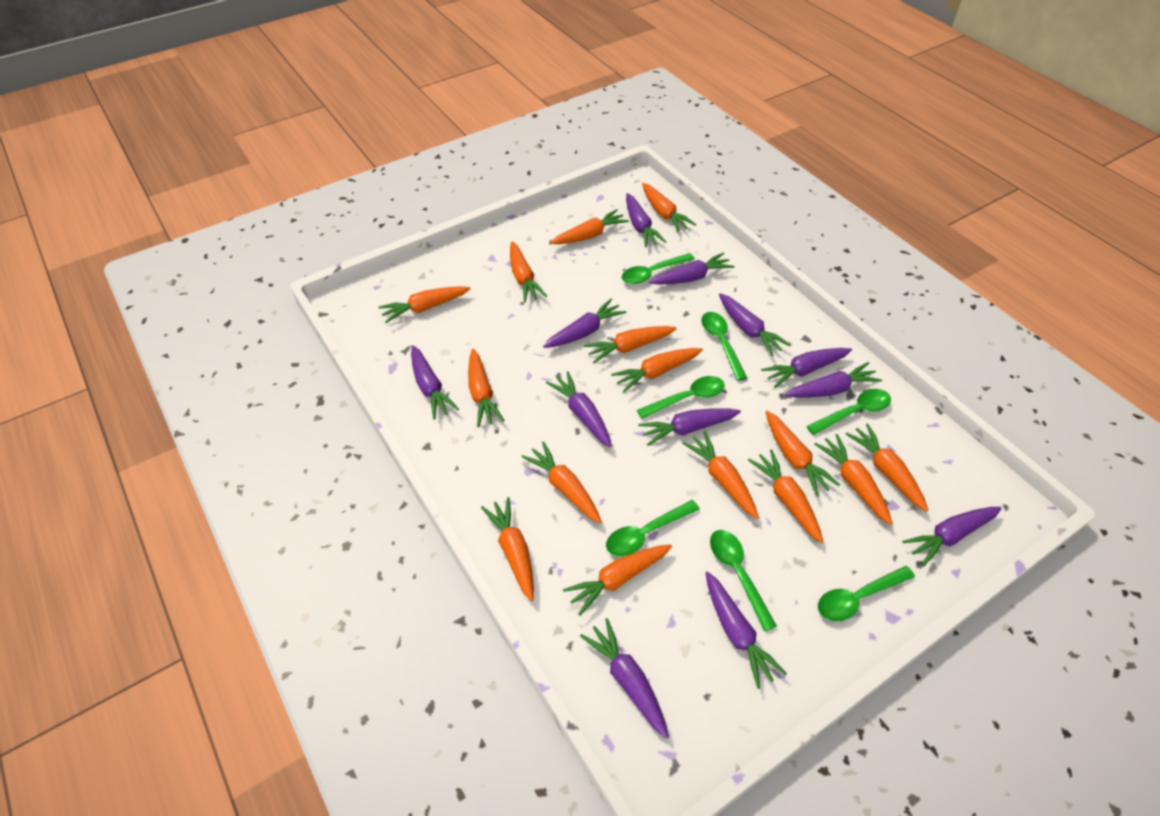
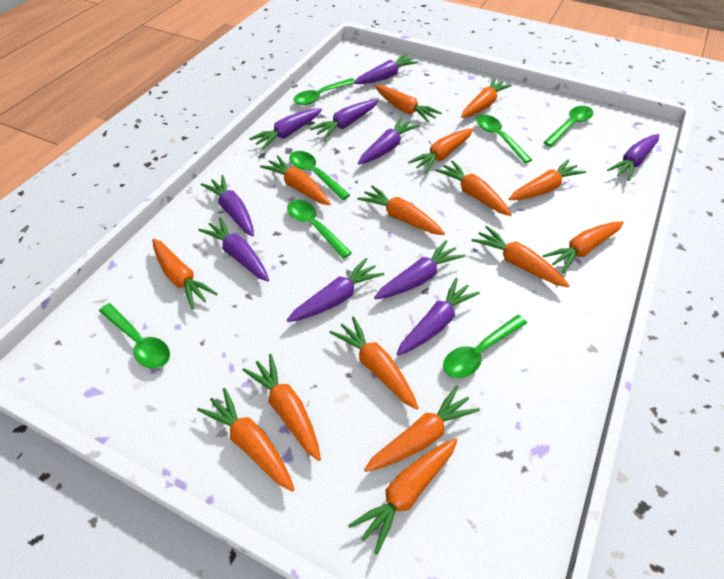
purple carrot: [411,345,459,420] [543,299,626,348] [546,371,612,448] [580,618,669,739] [626,193,666,247] [638,408,741,446] [649,253,735,285] [706,571,787,689] [719,293,791,356] [761,348,852,388] [785,362,882,398] [902,507,1002,566] = 12 -> [198,217,269,282] [201,175,254,236] [249,109,322,150] [287,258,384,322] [310,100,378,139] [353,54,419,84] [358,117,419,164] [374,240,465,300] [396,278,480,356] [607,134,659,181] = 10

